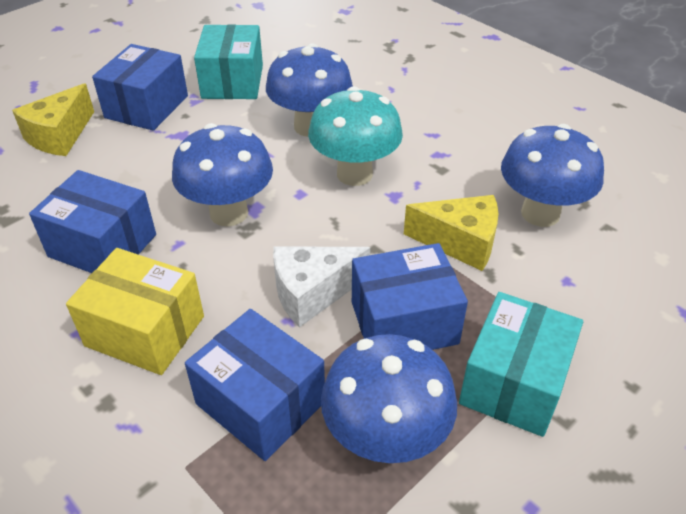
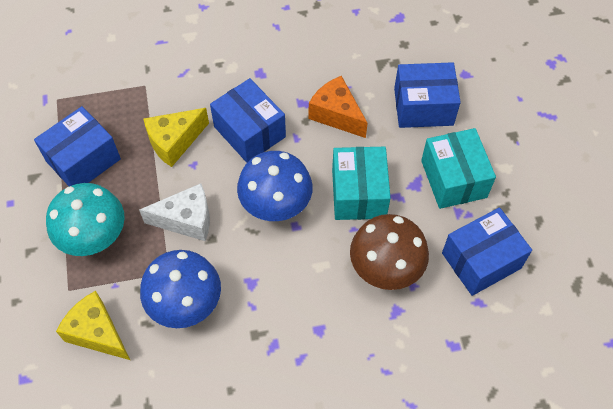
blue mushroom: [172,123,273,226] [266,43,353,137] [321,334,457,463] [501,124,604,227] = 4 -> [140,250,221,328] [237,151,313,221] = 2
brown mushroom: none = 0 -> [350,214,429,290] = 1
orange cheese: none = 0 -> [309,76,368,138] = 1
yellow box: [66,248,204,375] = 1 -> none = 0

